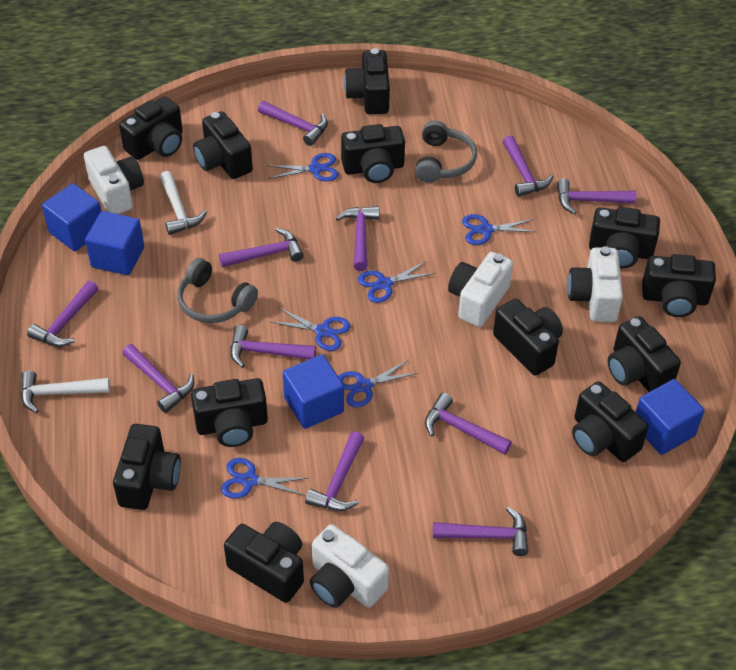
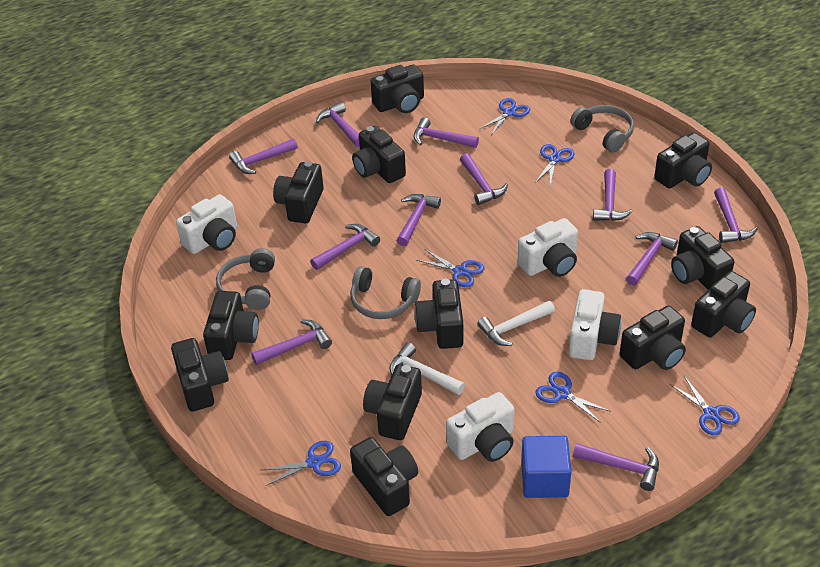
blue cube: [42,183,101,251] [85,211,144,275] [283,355,344,429] [636,379,704,455] = 4 -> [521,436,571,498] = 1
grey headphones: [177,258,258,323] [415,120,477,183] = 2 -> [216,248,275,310] [350,266,421,319] [570,105,634,153] = 3

